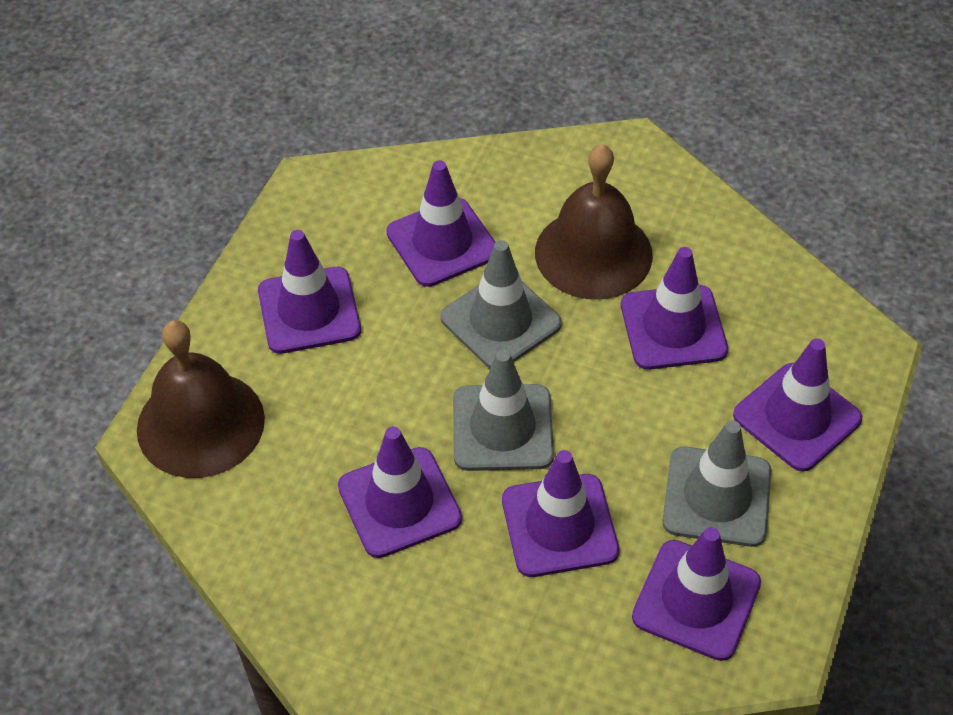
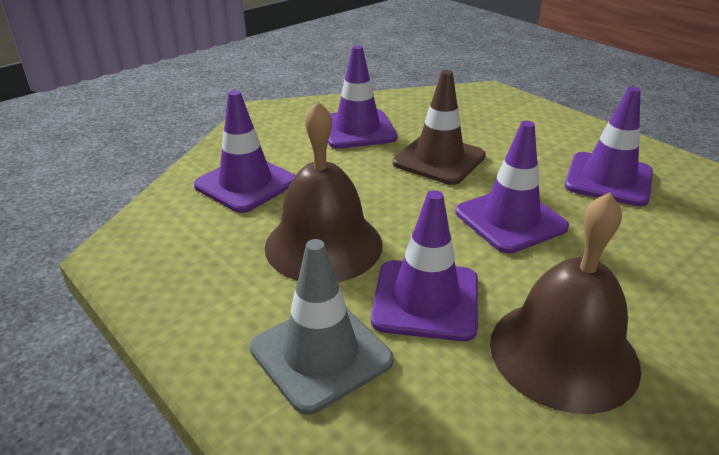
brown traffic cone: none = 0 -> [393,70,486,185] = 1
grey traffic cone: [440,240,562,368] [453,350,554,471] [662,420,771,547] = 3 -> [250,239,394,415] = 1
purple traffic cone: [258,230,361,354] [338,426,462,558] [386,160,495,287] [502,450,619,577] [621,247,728,370] [632,527,761,661] [733,338,862,472] = 7 -> [194,90,296,213] [328,45,397,149] [371,190,478,341] [455,121,569,254] [565,87,653,206] = 5

